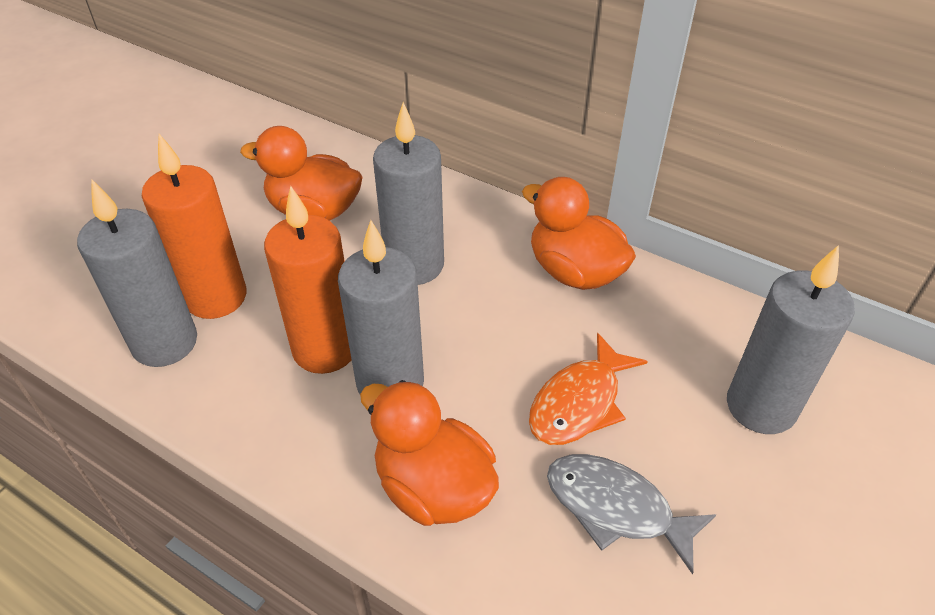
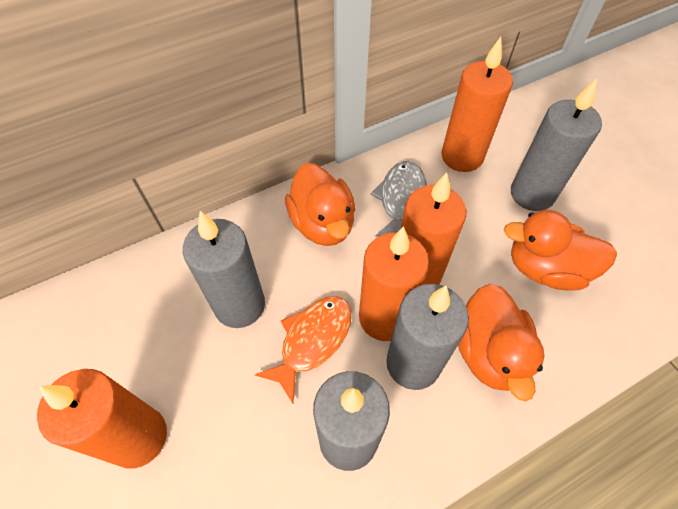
orange candle: [142,134,246,319] [264,186,352,374] = 2 -> [37,369,167,469] [359,226,429,341] [401,172,466,285] [442,37,513,172] = 4

